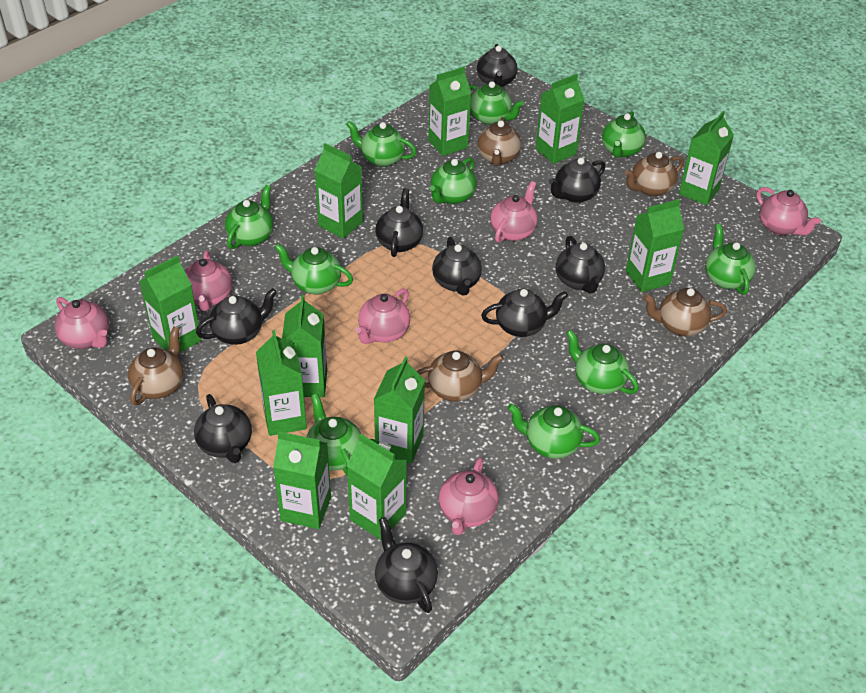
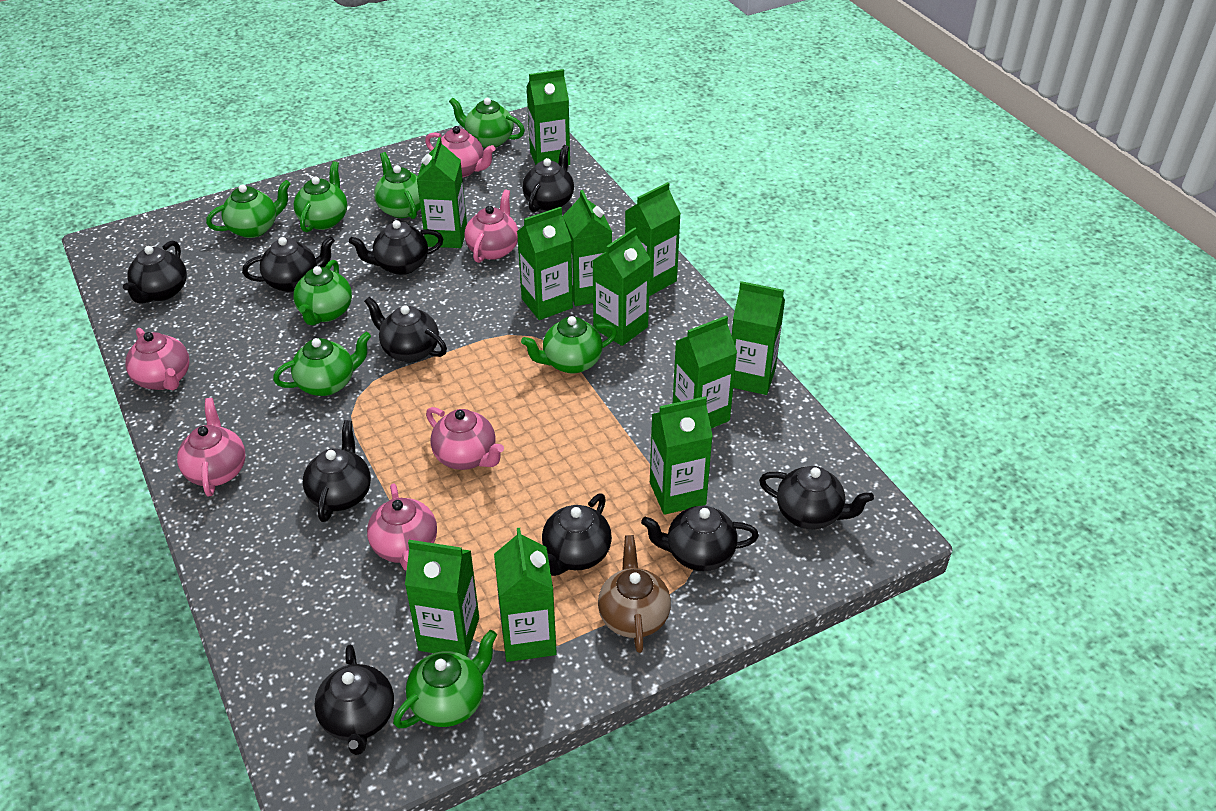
black teapot: [194,394,252,463] [196,288,277,345] [375,188,423,257] [375,517,438,613] [432,237,482,296] [477,44,517,87] [481,289,568,337] [549,158,605,203] [556,236,605,293] = 9 -> [123,241,187,304] [242,236,335,292] [303,420,371,522] [314,644,394,755] [349,220,443,275] [364,297,447,362] [522,145,574,212] [542,494,612,576] [641,506,759,571] [759,466,874,529] = 10
brown teapot: [128,326,184,405] [417,351,504,401] [477,117,521,166] [625,152,684,197] [643,288,727,336] = 5 -> [598,535,671,653] = 1
green teapot: [225,185,273,249] [274,243,353,295] [306,393,361,477] [346,121,417,167] [430,157,476,204] [469,81,524,125] [508,403,600,459] [566,330,639,394] [602,111,646,158] [705,224,756,295] = 10 -> [206,180,290,238] [273,332,371,396] [293,260,352,325] [294,161,347,232] [374,152,421,219] [393,630,497,728] [449,97,525,148] [521,316,617,374] = 8

